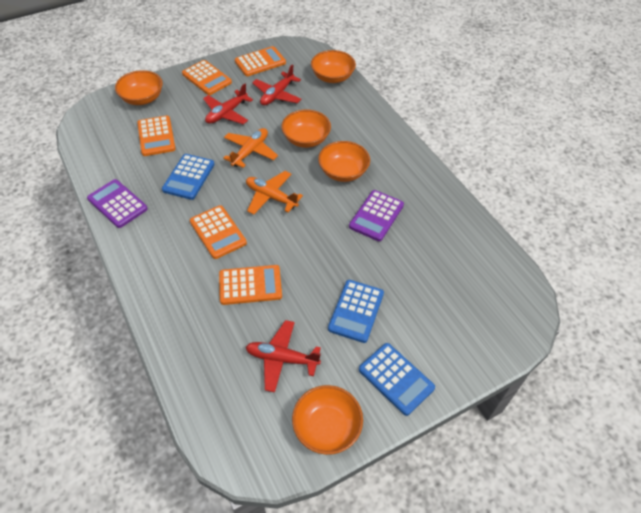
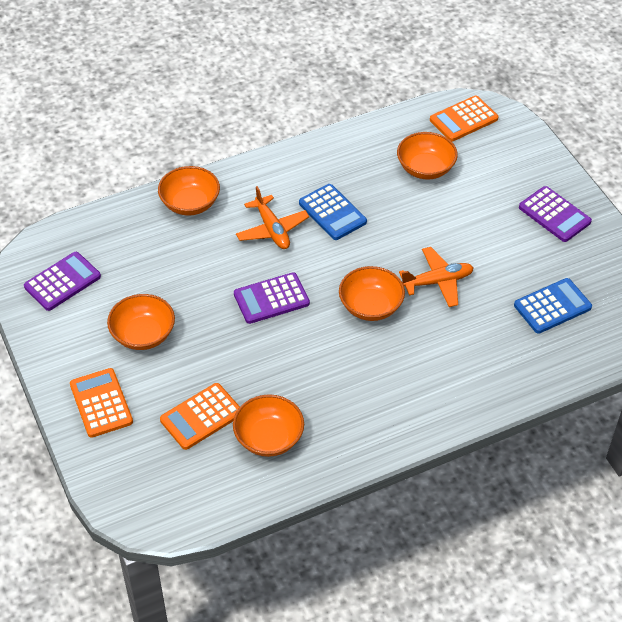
blue calculator: [162,154,215,200] [328,280,384,343] [359,343,435,416] = 3 -> [299,184,367,240] [514,278,592,334] = 2
orange calculator: [137,116,176,156] [182,60,232,95] [190,205,247,259] [219,265,282,305] [235,46,286,76] = 5 -> [70,368,133,438] [160,383,240,450] [430,96,498,141] = 3
purple calculator: [87,179,148,228] [349,190,404,241] = 2 -> [24,252,101,311] [234,273,310,324] [519,186,592,242] = 3
red plane: [203,84,253,124] [246,320,321,392] [252,64,302,106] = 3 -> none = 0

